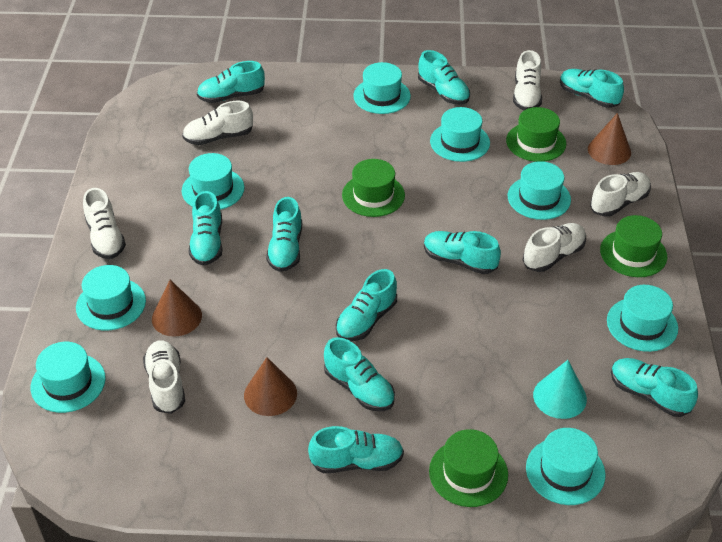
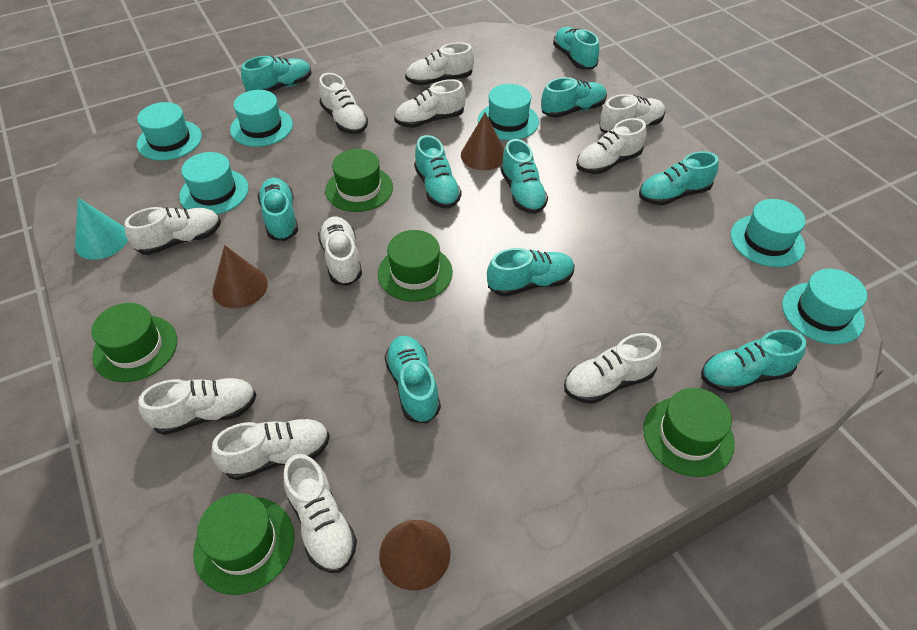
green hat: [342,159,405,217] [429,429,508,507] [506,107,566,162] [600,215,667,277] = 4 -> [91,303,177,382] [193,493,294,595] [325,149,393,212] [378,230,453,302] [643,388,735,477] = 5
turquoise hat: [31,342,106,413] [76,265,146,330] [182,153,244,210] [353,62,411,114] [430,107,490,162] [508,161,571,220] [526,428,606,505] [607,285,678,352] = 8 -> [137,102,202,161] [179,152,249,214] [230,90,293,147] [478,84,539,140] [731,199,805,267] [782,269,867,344] = 6
white shoe: [83,188,126,259] [143,341,185,414] [182,101,253,145] [513,50,542,110] [523,223,586,272] [590,172,651,217] = 6 -> [125,207,221,255] [138,378,256,435] [211,419,330,480] [283,454,357,573] [318,217,362,286] [319,73,368,134] [394,79,466,128] [405,42,474,86] [564,333,662,404] [576,118,646,174] [599,94,665,133] = 11

